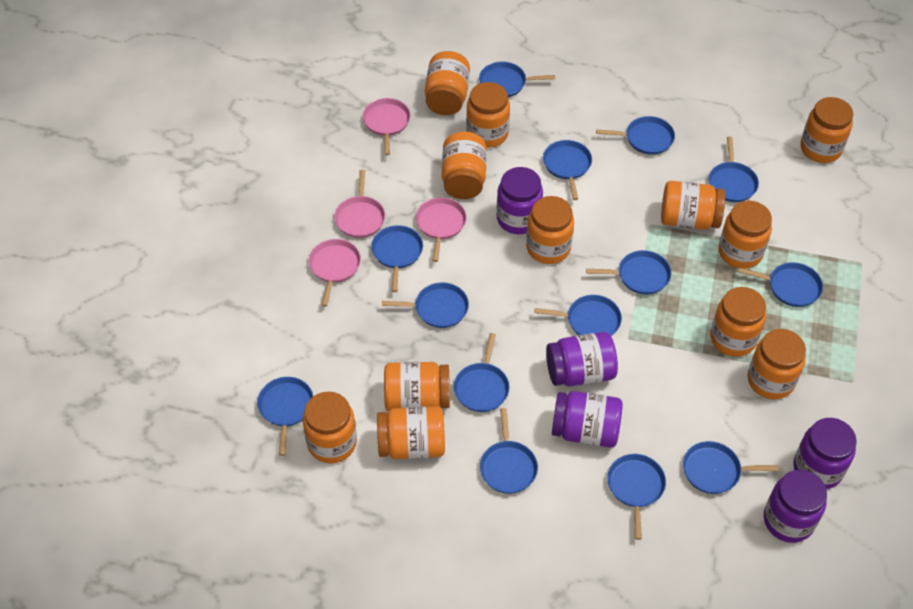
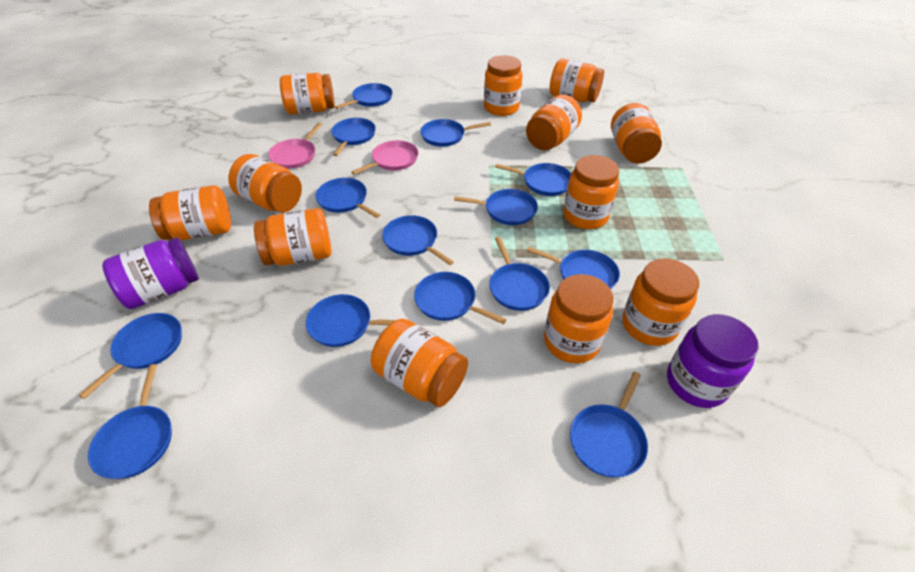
pink pan: [309,239,361,307] [334,170,385,238] [362,98,411,155] [416,197,467,262] = 4 -> [268,123,322,169] [352,140,418,175] = 2
purple jar: [497,167,543,234] [546,332,618,387] [552,391,623,448] [764,470,827,543] [793,418,857,489] = 5 -> [102,237,199,309] [667,314,759,408] = 2

